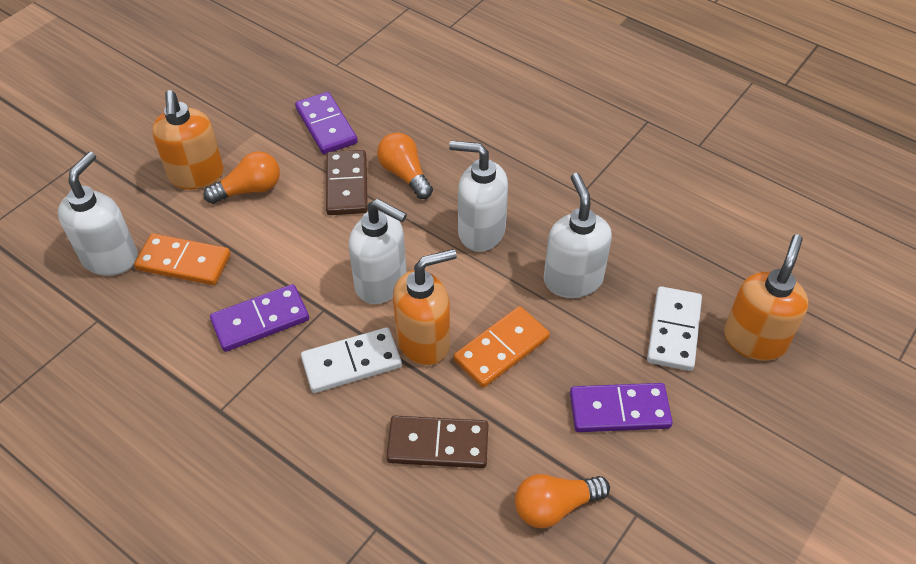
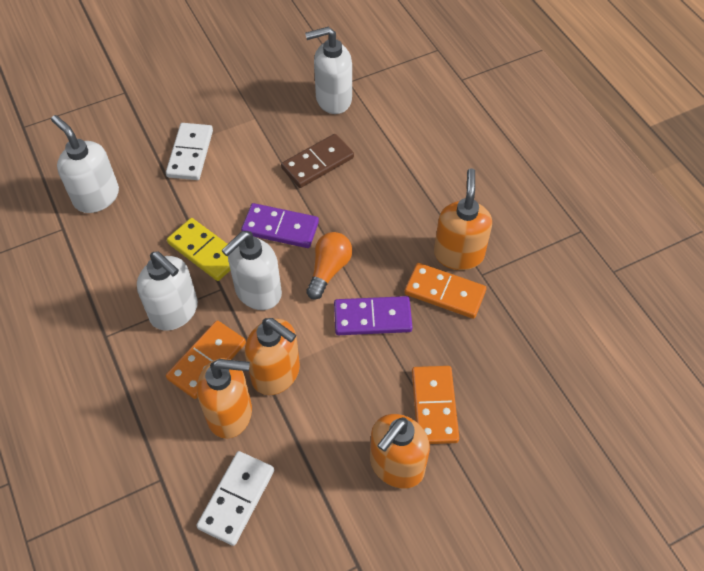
brown domino: [326,150,368,215] [386,416,488,468] = 2 -> [281,134,354,188] = 1
orange domino: [134,234,231,285] [453,306,550,388] = 2 -> [166,320,246,399] [404,263,486,319] [412,366,459,444] = 3
orange light bulb: [203,151,280,204] [377,133,433,199] [515,474,610,528] = 3 -> [306,232,352,300] = 1
orange soap dispenser: [152,90,224,190] [393,249,457,365] [724,234,809,361] = 3 -> [197,358,252,439] [245,318,300,395] [370,414,430,489] [434,168,492,270] = 4
purple domino: [210,284,309,352] [295,92,358,154] [570,383,673,432] = 3 -> [241,203,319,248] [334,296,412,335] = 2
yellow domino: none = 0 -> [167,218,230,281] = 1

